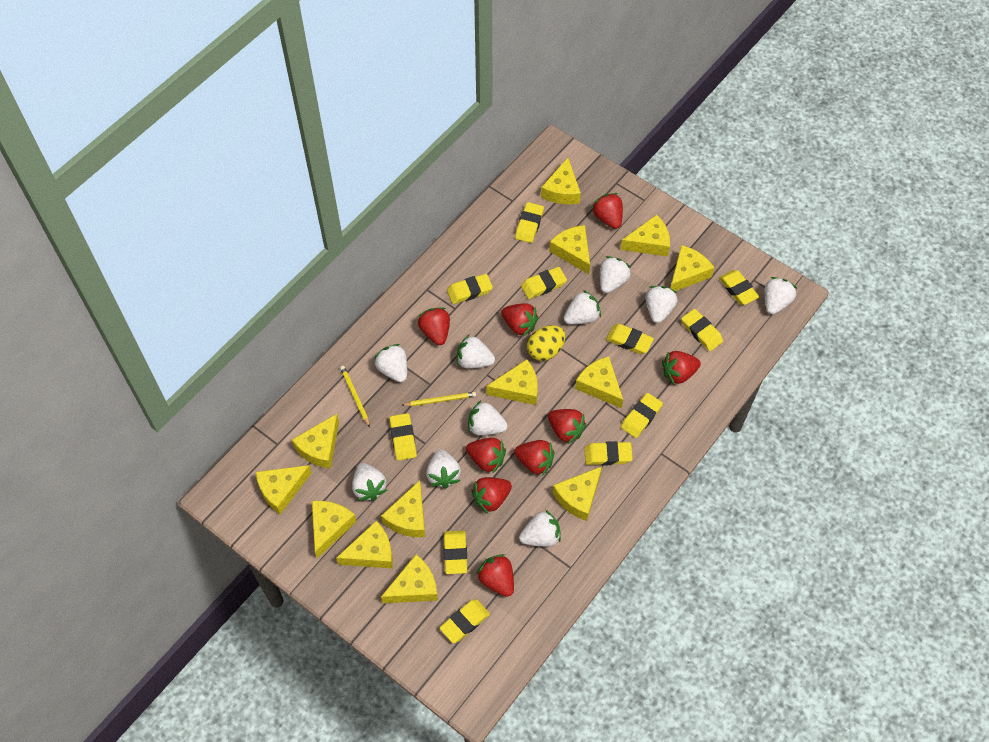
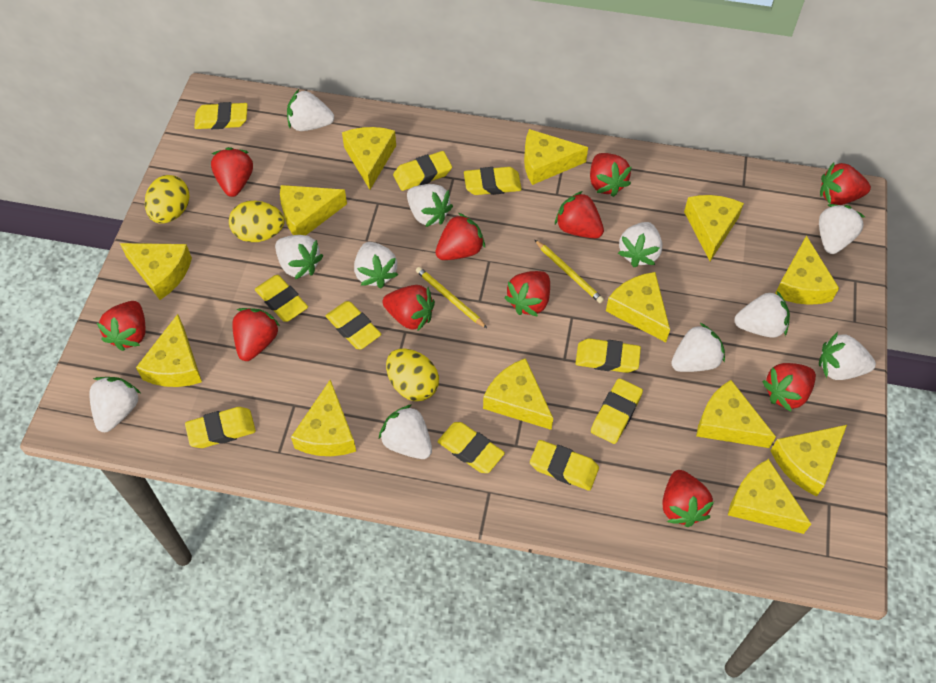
red strawberry: [418,307,450,345] [466,438,506,474] [471,477,512,514] [476,554,514,597] [501,303,539,337] [514,440,554,476] [548,409,586,444] [591,193,623,229] [662,351,701,384] = 9 -> [97,301,146,351] [211,147,253,197] [232,308,280,361] [383,285,435,332] [435,213,485,260] [504,271,550,317] [555,191,604,238] [590,153,632,197] [663,470,714,527] [762,363,816,412] [820,162,871,205] = 11
white strawberry: [352,463,387,501] [374,344,407,382] [426,449,461,489] [457,335,495,369] [468,401,508,436] [519,510,561,547] [564,290,601,325] [600,256,631,293] [645,286,678,323] [764,277,797,314] = 10 -> [89,377,140,432] [275,235,323,279] [287,89,334,131] [354,242,398,288] [379,404,432,459] [407,184,453,227] [618,222,663,267] [671,323,725,372] [734,291,790,338] [819,204,865,254] [819,332,876,380] = 11
yellow egg: [527,325,565,361] = 1 -> [145,175,190,224] [229,201,285,242] [386,349,439,401] = 3
yellow eraser: [389,413,417,461] [439,599,490,643] [444,531,467,574] [447,274,493,304] [515,202,544,243] [521,267,567,299] [584,441,633,466] [606,324,654,354] [621,393,663,438] [681,309,723,351] [719,270,759,305] = 11 -> [185,407,256,448] [194,102,248,129] [255,275,308,322] [326,301,381,349] [393,151,452,191] [438,422,505,473] [464,167,522,195] [530,440,599,491] [575,338,641,373] [591,378,643,444] = 10

